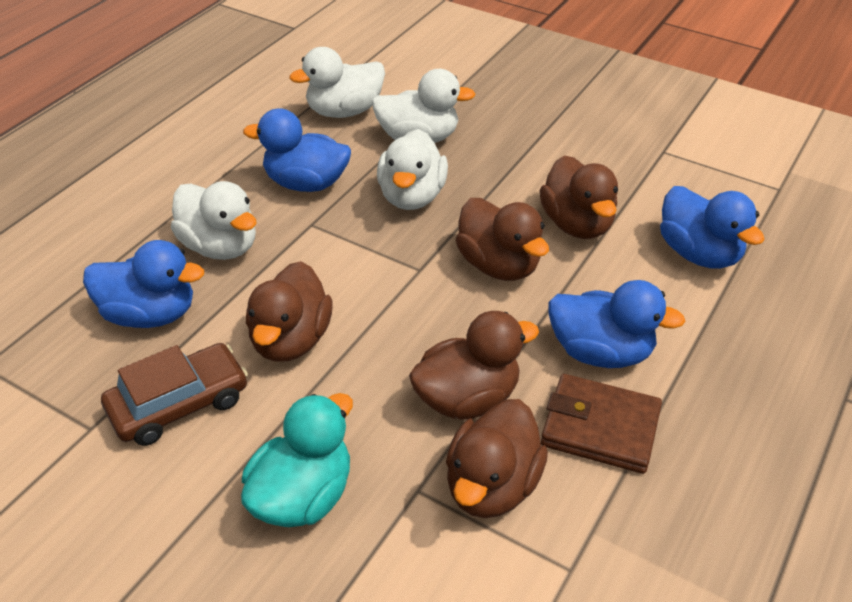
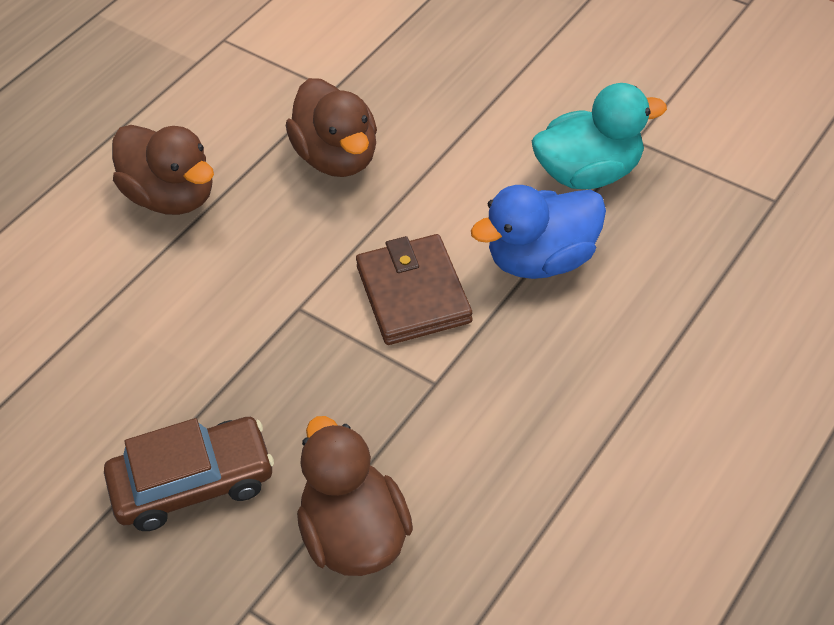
blue duck: [83,240,204,328] [243,108,351,192] [548,280,686,368] [660,186,765,269] = 4 -> [471,185,606,279] = 1
brown duck: [246,261,332,362] [409,311,539,419] [446,399,548,518] [456,198,549,281] [540,155,618,239] = 5 -> [112,125,214,215] [286,78,377,177] [297,416,413,576] = 3
white duck: [171,181,257,260] [289,47,385,118] [372,69,476,143] [377,129,448,210] = 4 -> none = 0

